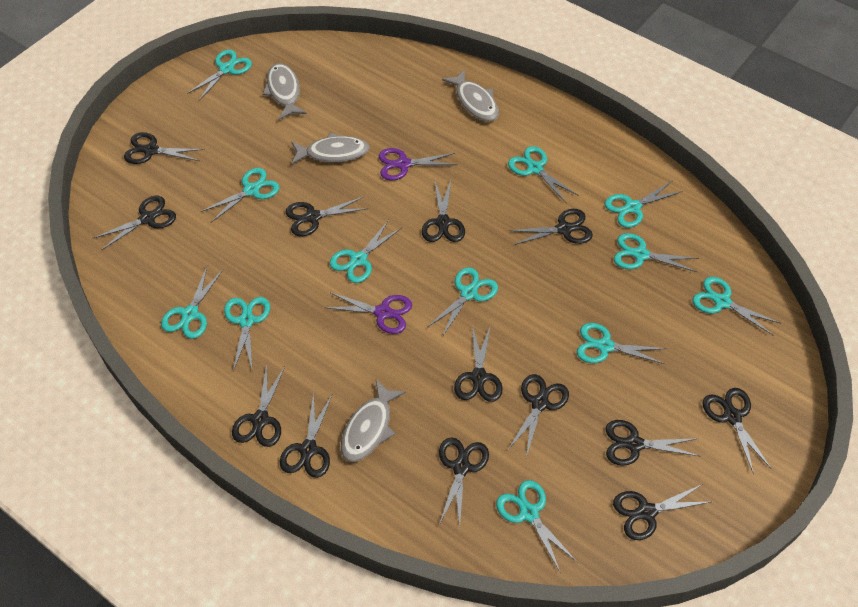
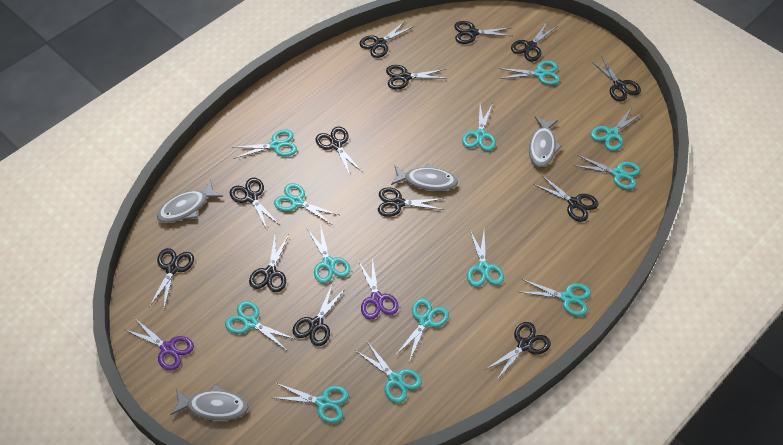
turquoise scissors: [161,267,223,339] [187,49,252,101] [201,168,280,222] [224,297,270,372] [330,220,401,283] [427,267,498,337] [496,480,578,572] [508,146,579,204] [577,323,667,364] [605,180,683,228] [614,233,699,272] [692,277,780,336] = 12 -> [225,301,295,350] [232,129,297,159] [274,183,339,225] [275,383,349,423] [307,224,350,283] [355,341,422,403] [395,298,449,362] [462,104,496,151] [467,230,504,287] [499,61,560,85] [520,279,591,316] [573,155,640,190] [591,107,643,151] = 13

